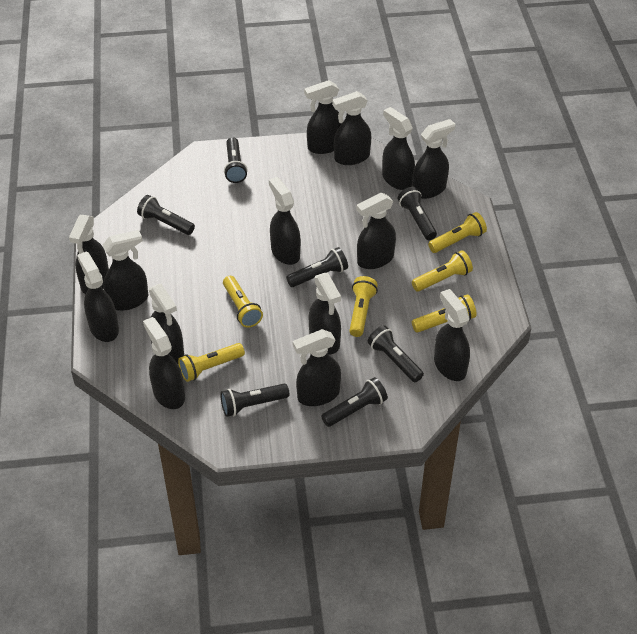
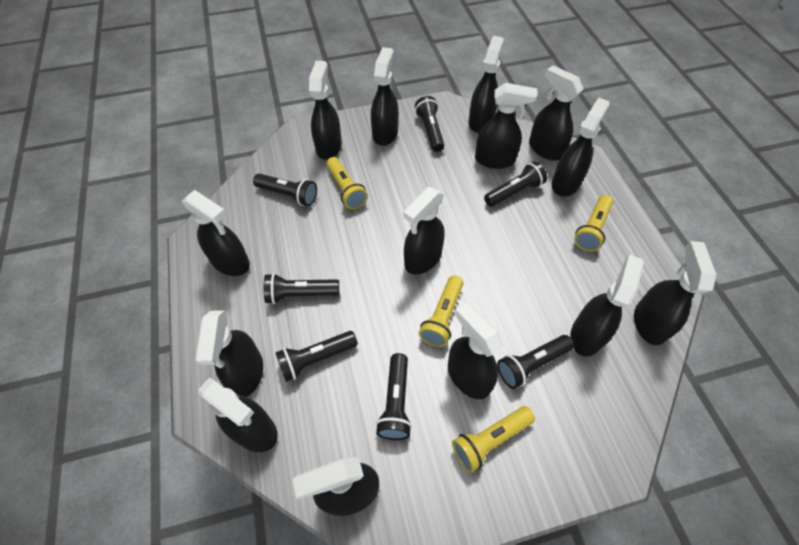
yellow flashlight: [178,343,245,382] [223,276,263,328] [349,276,378,337] [412,250,473,292] [412,294,477,333] [428,212,487,253] = 6 -> [326,157,368,209] [419,276,463,347] [452,406,535,473] [574,195,613,251] = 4

